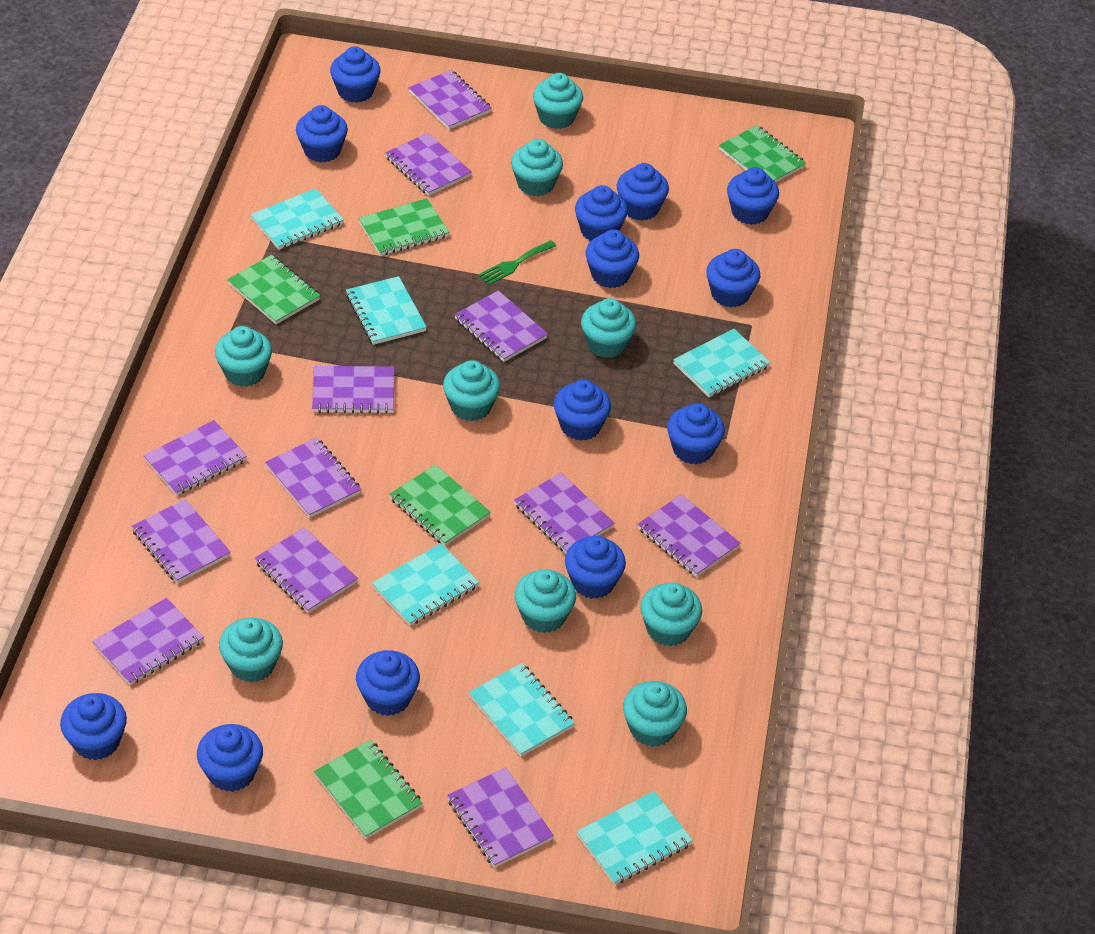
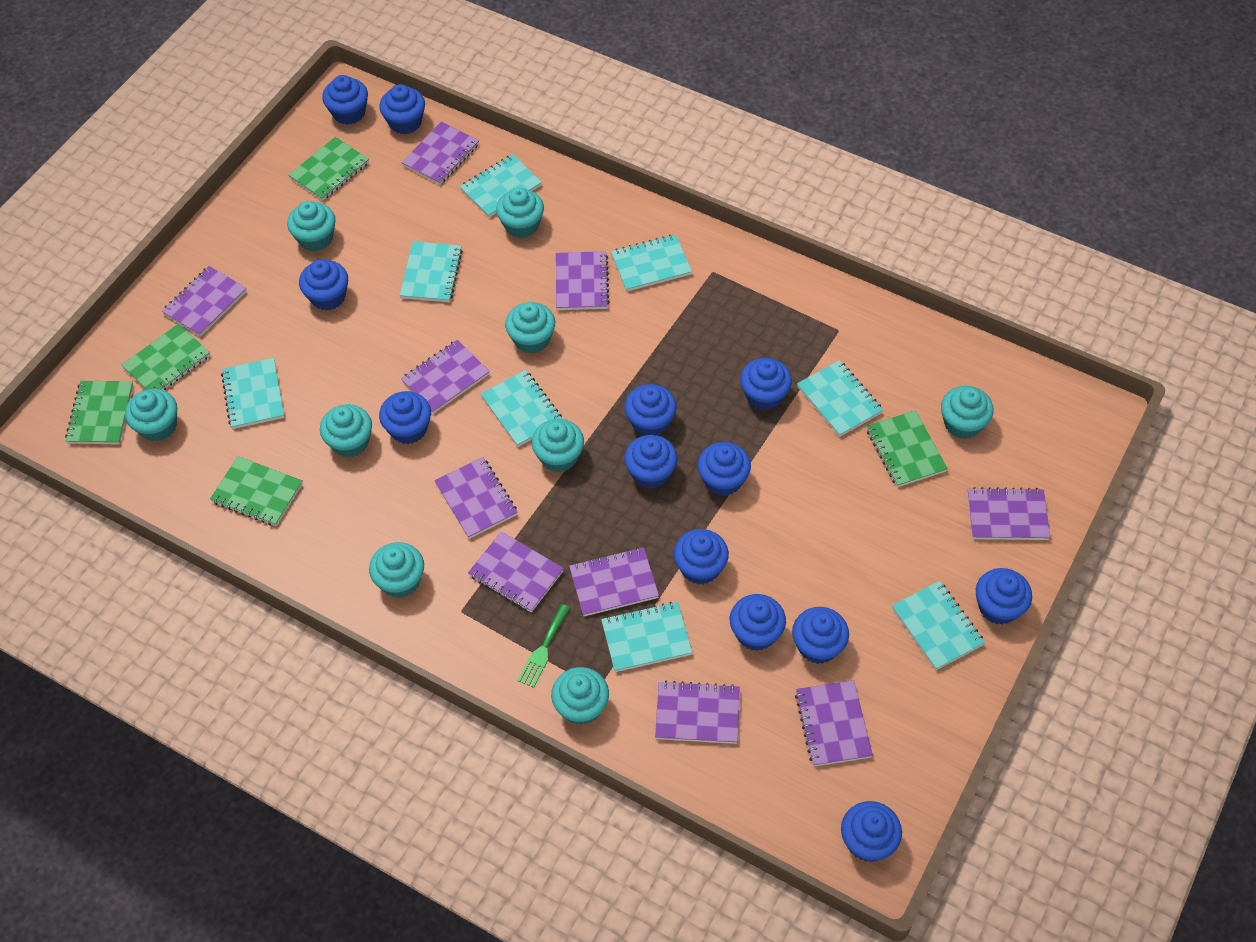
purple notebook: [92,598,204,685] [132,499,231,583] [143,420,247,496] [255,527,358,613] [265,438,361,518] [312,366,394,414] [385,133,472,196] [409,70,491,130] [447,767,554,868] [454,290,548,362] [514,473,615,553] [638,494,741,577] = 12 -> [162,266,247,337] [401,340,490,413] [402,122,479,185] [434,457,518,539] [468,531,564,612] [556,251,609,310] [569,547,659,616] [655,681,740,744] [795,680,873,766] [967,487,1050,540] = 10
turquoise notebook: [251,188,344,250] [346,276,427,345] [372,543,479,626] [469,663,575,757] [577,791,693,885] [673,329,771,397] = 6 -> [221,358,284,429] [400,242,463,302] [460,154,542,217] [480,370,562,447] [601,602,692,672] [611,234,692,292] [797,360,883,437] [892,581,985,670] = 8

